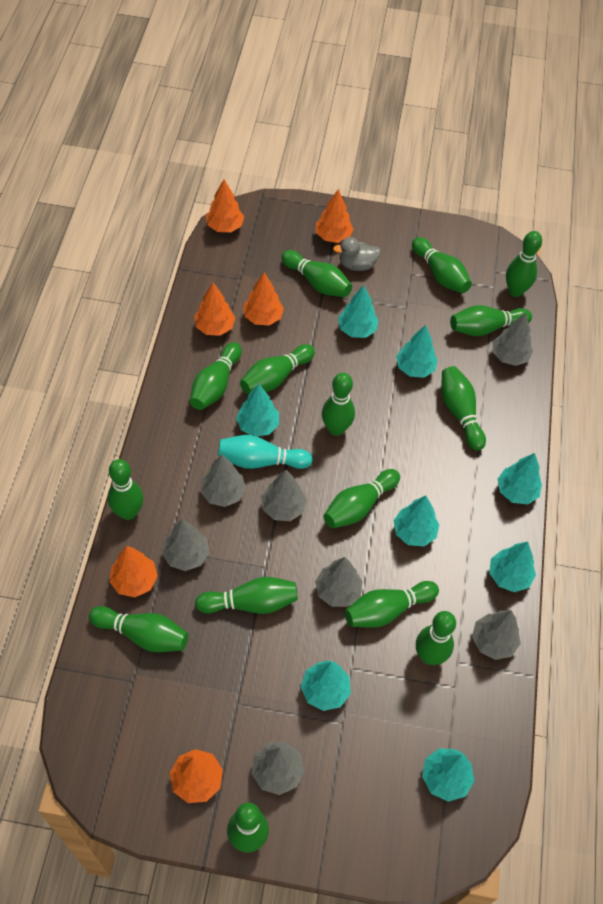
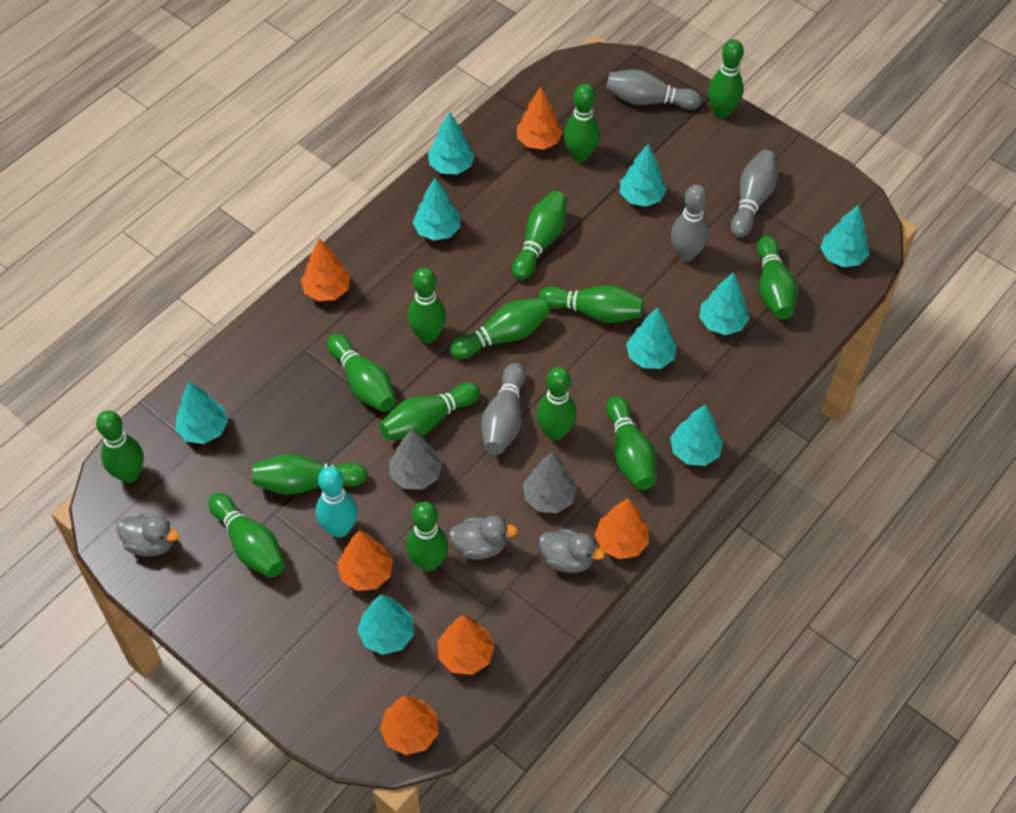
grey bowling pin: none = 0 -> [481,363,526,455] [606,69,702,110] [671,185,708,262] [731,150,777,238] = 4
grey duck: [333,237,381,271] = 1 -> [116,513,179,556] [449,516,518,560] [539,529,605,573] = 3
grey tree: [162,519,209,571] [201,454,246,507] [252,742,304,795] [261,470,307,521] [315,557,363,607] [472,610,521,660] [493,313,533,366] = 7 -> [389,429,442,489] [523,452,577,513] = 2
turquoise tree: [236,384,279,436] [301,660,351,711] [338,285,378,338] [394,496,439,546] [396,325,438,378] [422,748,474,802] [489,541,536,592] [498,453,542,504] = 8 -> [175,382,228,444] [357,594,414,655] [413,178,461,241] [428,112,475,174] [620,144,667,207] [626,307,677,369] [670,404,723,466] [699,272,749,335] [820,205,869,267] = 9

